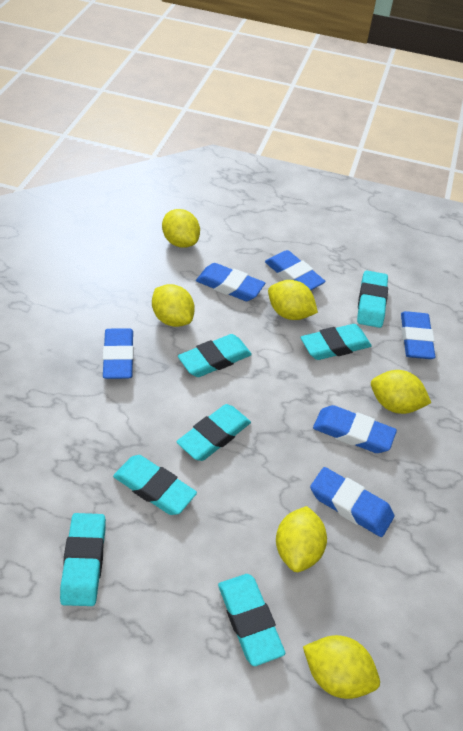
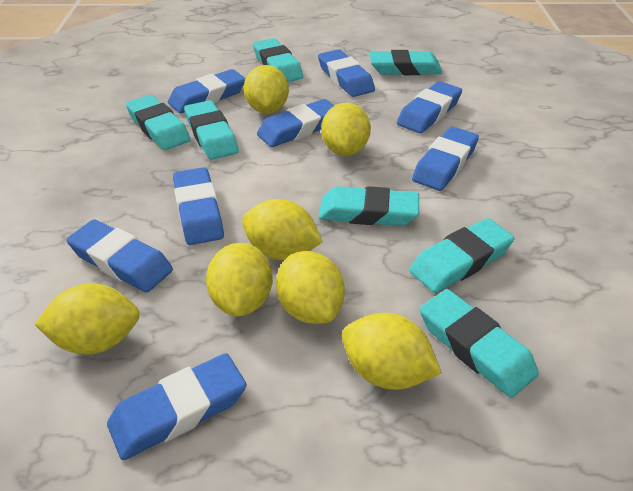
blue eraser: [103,329,134,379] [196,263,265,301] [265,250,326,290] [310,467,394,537] [313,405,397,453] [401,311,435,359] = 6 -> [66,219,173,293] [107,353,246,460] [168,69,246,113] [173,167,224,245] [257,99,335,147] [318,49,375,97] [397,81,462,133] [412,127,479,191] = 8
yellow lemon: [152,284,195,327] [162,209,200,248] [268,280,318,320] [276,506,327,572] [303,635,380,699] [371,370,431,414] = 6 -> [34,283,140,355] [206,243,273,317] [242,199,323,260] [243,65,289,114] [276,251,345,324] [321,103,371,156] [342,313,442,390] = 7

